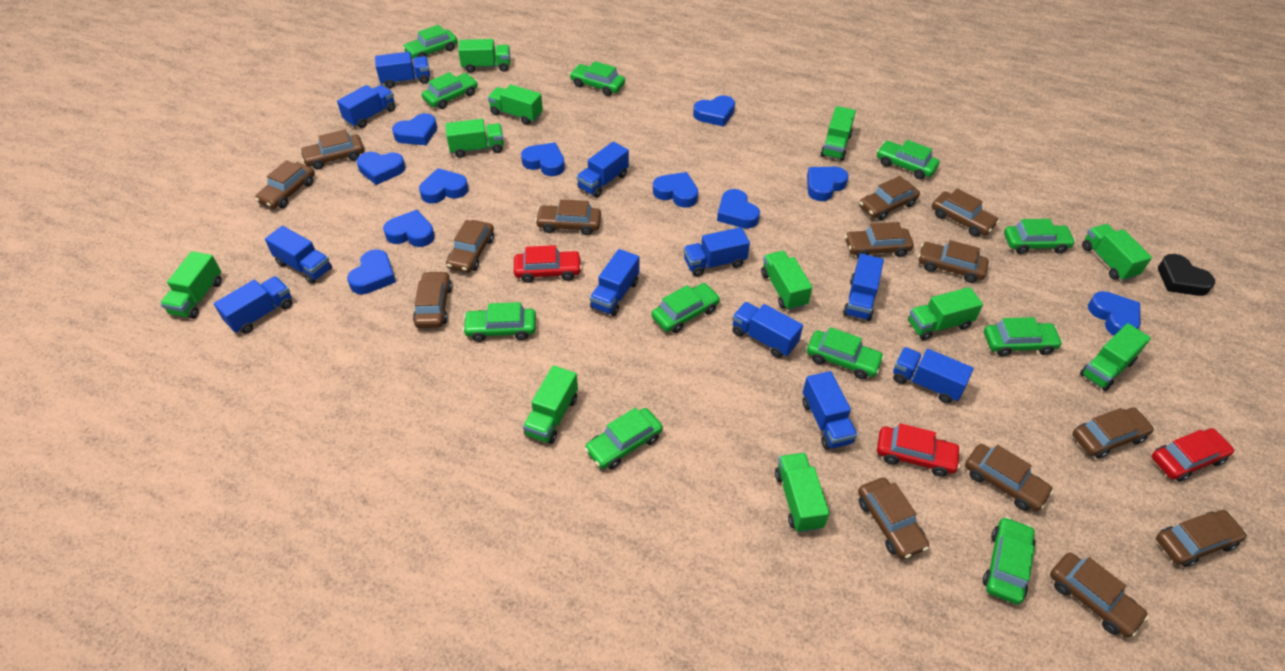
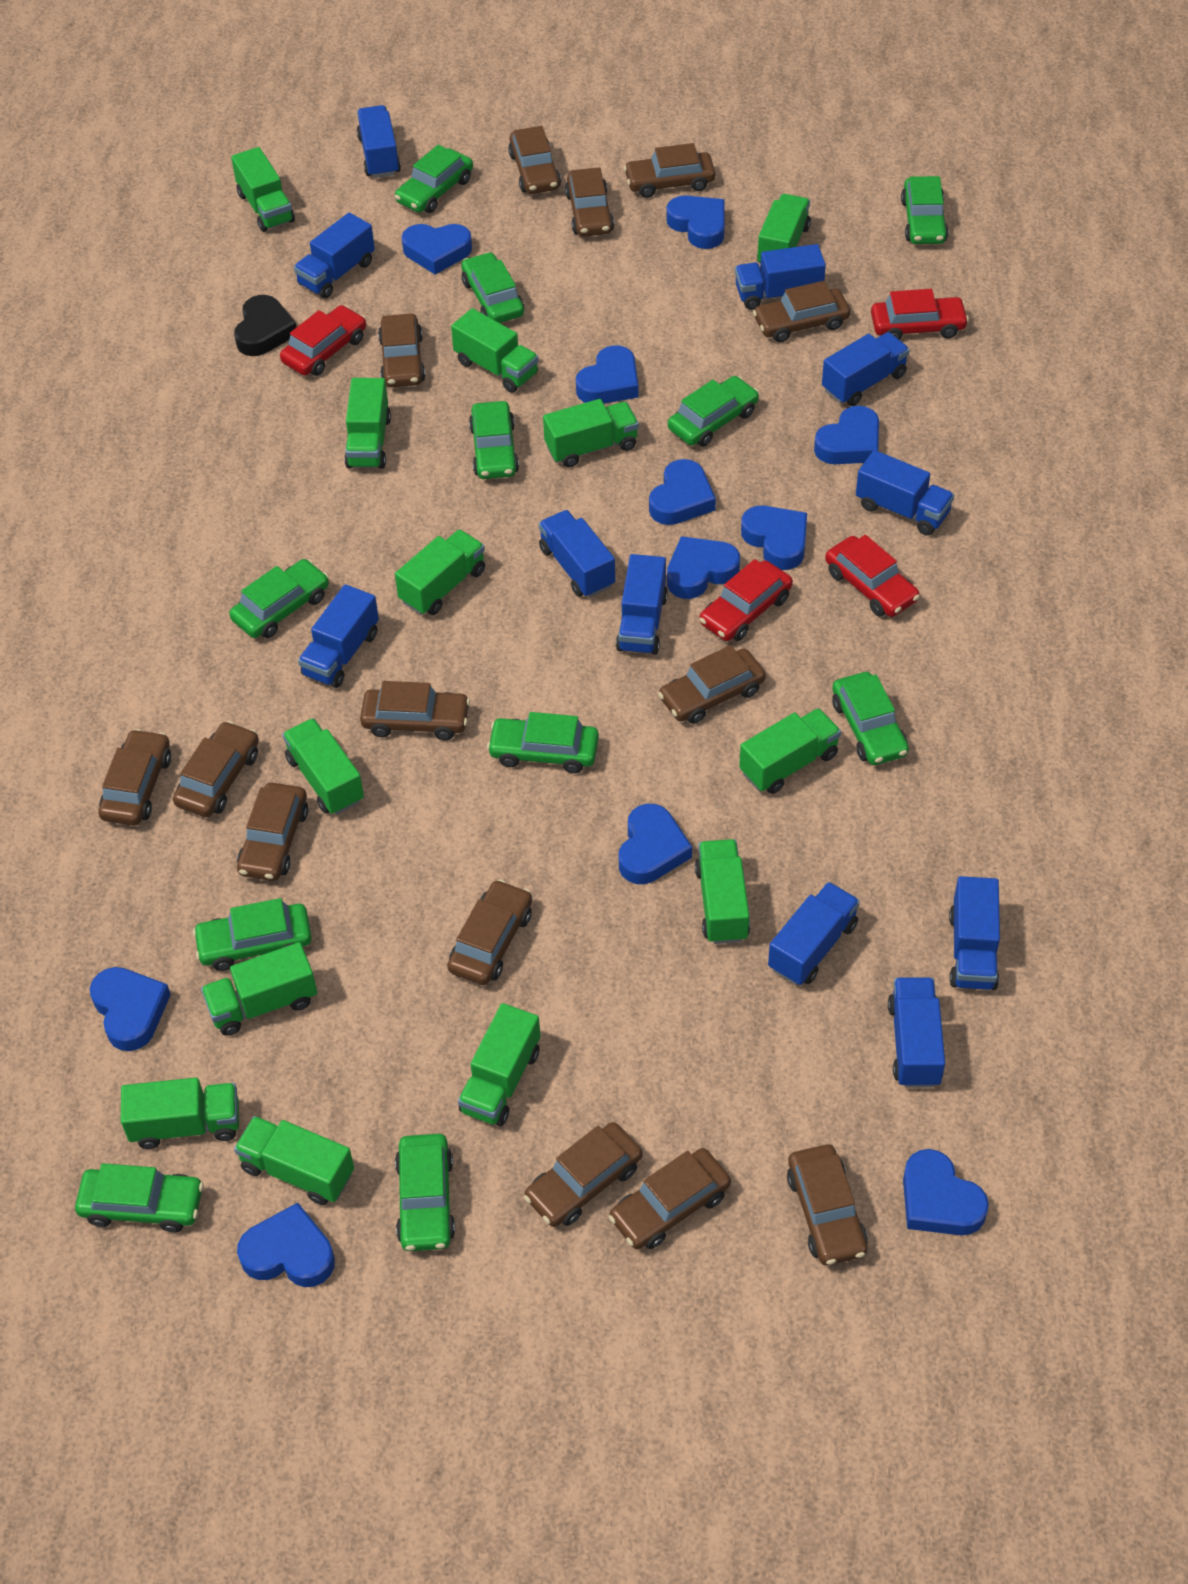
green truck: [160,251,222,319] [445,119,504,158] [458,39,510,73] [488,84,543,125] [523,365,578,444] [761,251,812,311] [775,453,830,533] [821,106,856,161] [908,287,983,340] [1080,323,1151,391] [1082,224,1152,281] = 11 -> [121,1078,239,1149] [201,942,317,1036] [231,147,295,232] [234,1116,354,1205] [282,718,364,815] [344,378,391,469] [395,529,485,615] [451,308,539,393] [458,1003,541,1126] [543,399,639,468] [695,839,750,944] [739,708,841,794] [757,194,811,263] = 13
red car: [514,245,582,283] [877,423,961,477] [1152,428,1234,482] = 3 -> [280,305,366,376] [699,559,793,641] [825,535,920,617] [871,289,969,340] = 4

